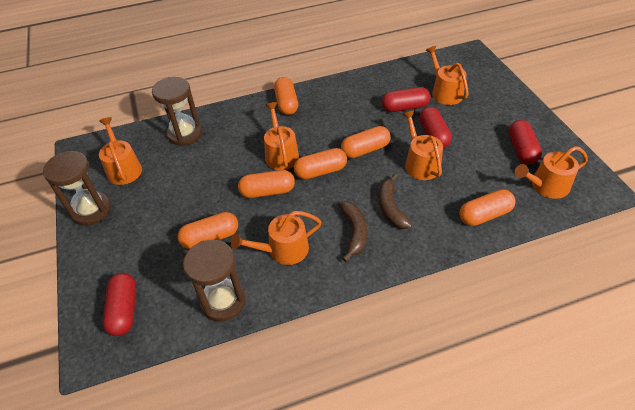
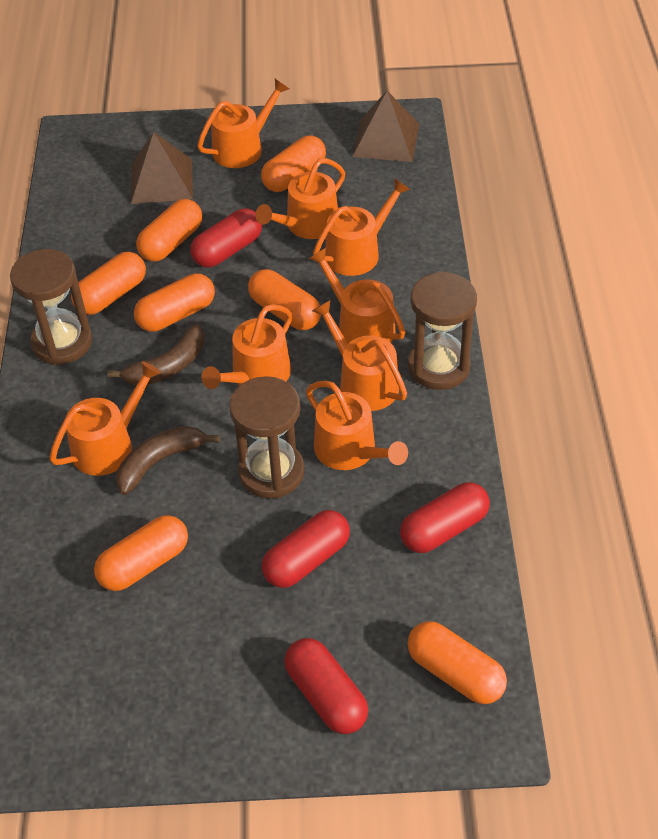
brown pyramid: none = 0 -> [131,132,193,204] [352,91,419,162] = 2
orange capsule: [178,212,238,249] [238,170,295,198] [274,77,298,115] [294,148,347,179] [341,126,391,158] [459,189,516,226] = 6 -> [71,252,146,315] [94,515,188,591] [134,273,215,332] [136,199,202,262] [248,269,321,330] [261,136,326,192] [407,621,507,704] = 7
orange watering can: [99,117,142,185] [231,211,322,265] [264,102,299,170] [402,110,443,180] [426,46,469,105] [515,146,588,199] = 6 -> [49,361,161,476] [197,79,289,168] [201,304,292,389] [256,158,345,239] [306,381,408,470] [308,248,405,343] [312,300,407,411] [313,178,410,276] = 8

